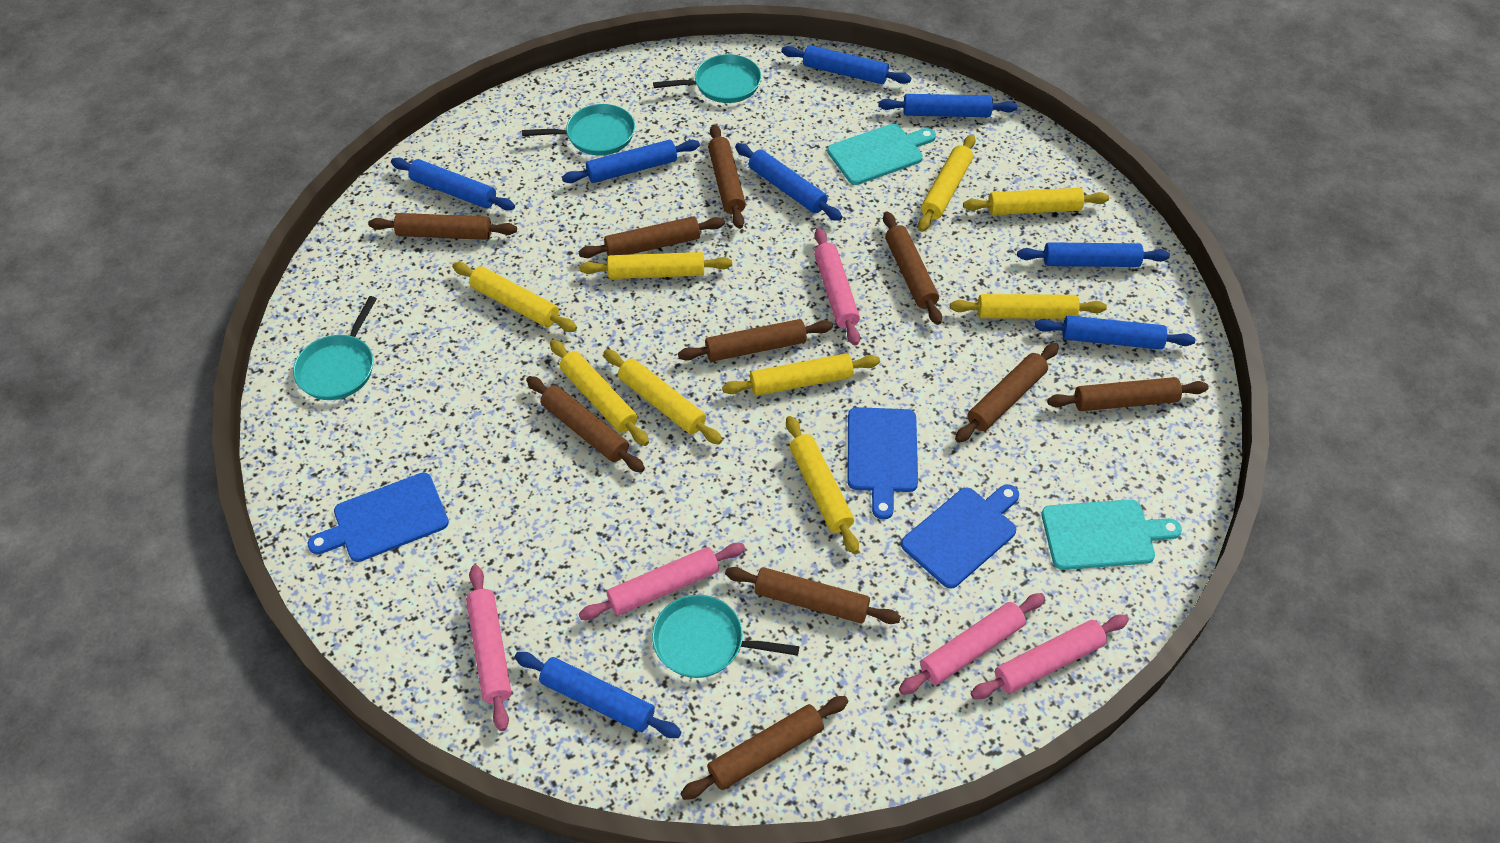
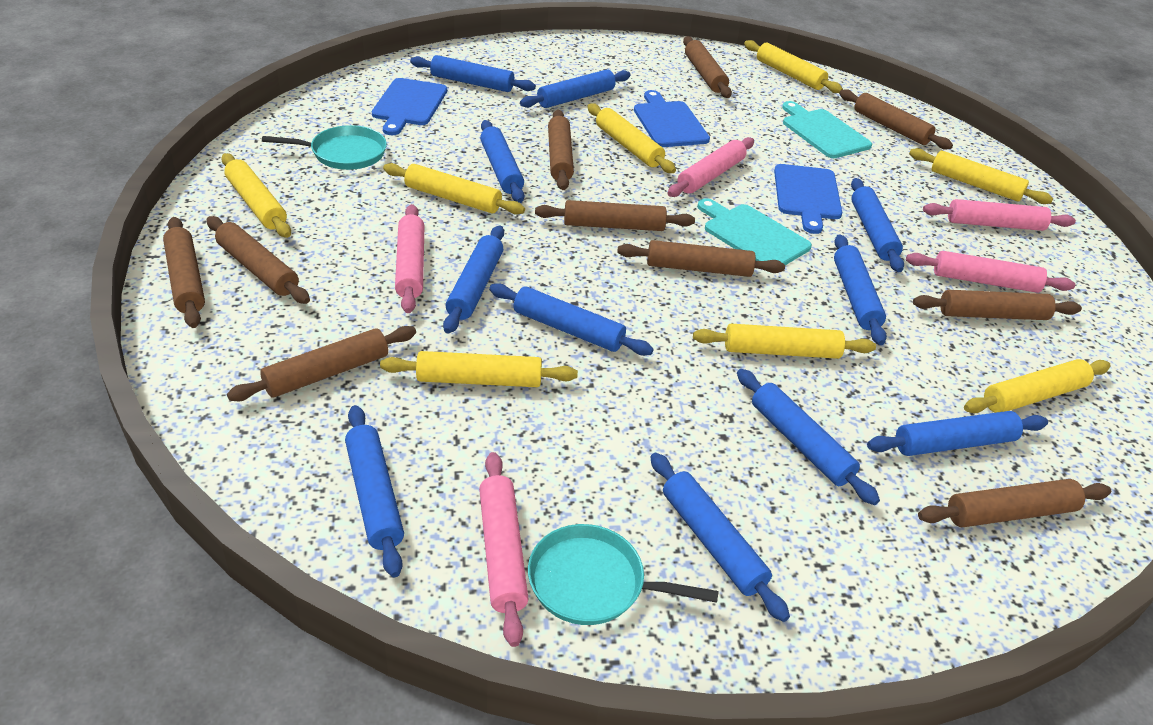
blue rolling pin: [391,158,515,211] [515,652,681,738] [562,140,700,183] [735,143,842,221] [781,45,911,84] [878,94,1018,117] [1017,242,1170,267] [1034,315,1195,350] = 8 -> [345,405,404,578] [410,55,536,92] [443,225,504,334] [480,120,524,203] [489,283,654,356] [520,69,631,108] [650,453,790,622] [737,369,880,505] [834,234,887,345] [851,178,904,272] [867,411,1048,456] = 11
turquoise pan: [293,296,377,400] [522,104,635,156] [652,595,799,678] [653,54,761,103] = 4 -> [262,125,387,170] [528,524,719,625] = 2
yellow rolling pin: [452,262,577,332] [550,340,649,446] [580,252,732,279] [603,349,722,445] [722,353,880,396] [786,416,859,554] [918,135,976,232] [950,294,1107,319] [963,188,1109,215] = 9 -> [221,153,291,238] [380,351,578,387] [383,163,525,215] [587,103,676,173] [693,324,876,359] [744,40,843,93] [909,148,1053,204] [964,359,1111,413] = 8

